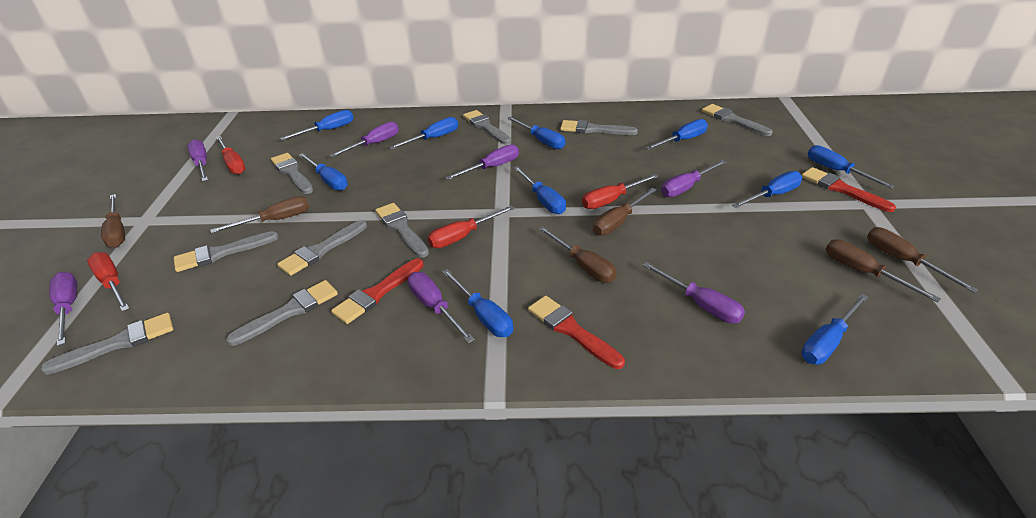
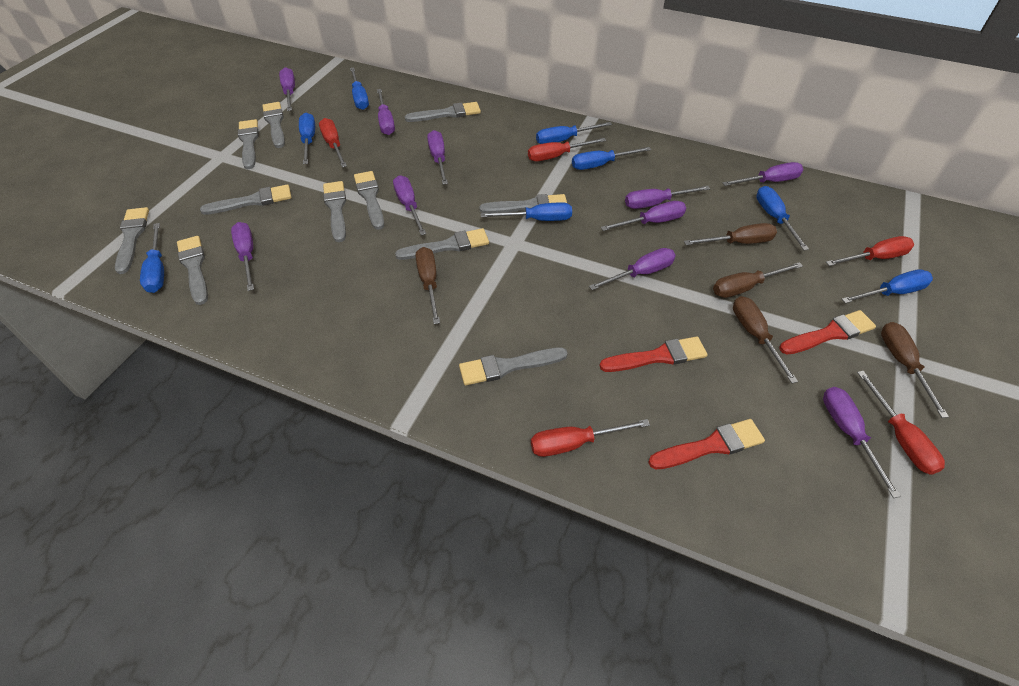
blue screwdriver: [280,110,354,140] [299,153,348,191] [389,117,458,150] [442,269,513,337] [507,117,565,149] [513,166,566,214] [645,119,708,150] [732,171,802,208] [801,294,869,365] [808,145,895,189] = 10 -> [140,223,164,293] [299,113,315,164] [350,67,369,110] [481,202,572,221] [536,122,612,144] [572,147,651,170] [756,186,809,251] [842,269,933,303] = 8
brown screwdriver: [101,194,125,247] [210,196,309,233] [539,227,617,283] [593,188,656,235] [826,239,941,303] [867,227,978,293] = 6 -> [416,247,440,324] [684,223,777,245] [713,262,803,298] [733,296,798,383] [881,322,949,418] = 5
grey brush: [41,313,173,375] [174,231,279,272] [226,280,338,346] [271,153,313,194] [277,220,367,276] [375,203,429,258] [463,110,511,145] [560,120,638,135] [702,104,773,136] = 9 -> [115,207,149,274] [177,236,208,305] [200,184,292,215] [238,119,259,169] [262,102,285,148] [323,181,346,242] [354,171,384,230] [395,228,489,260] [405,102,481,122] [459,347,568,385] [479,194,567,213] = 11
purple screwdriver: [49,272,77,346] [187,139,208,181] [329,122,399,157] [408,272,475,343] [445,144,519,180] [642,262,745,323] [661,160,727,197] = 7 -> [231,222,254,291] [279,67,295,111] [377,89,395,135] [393,175,426,235] [427,130,448,185] [589,248,676,290] [601,201,686,231] [625,186,710,209] [722,162,803,186] [823,387,901,498] = 10
red screwdriver: [87,252,130,312] [216,136,246,174] [427,205,515,248] [582,174,659,209] = 4 -> [319,118,347,167] [528,138,606,161] [531,419,650,457] [826,236,914,266] [857,371,945,475] = 5

